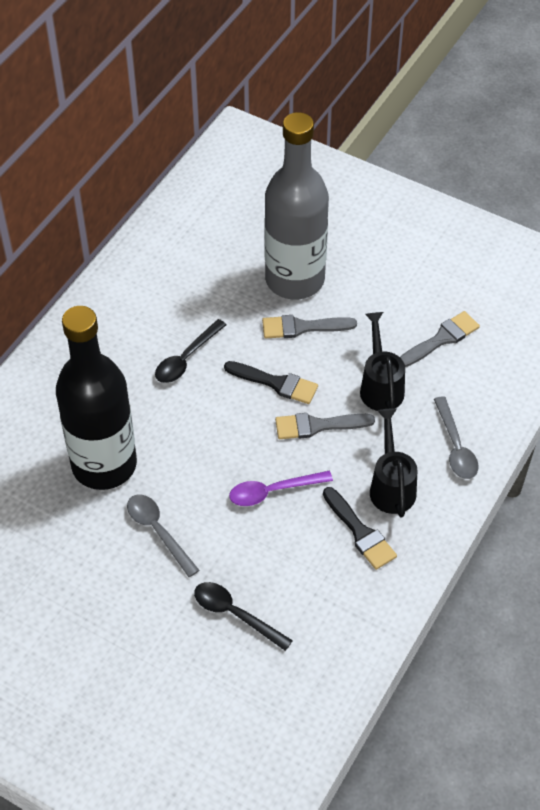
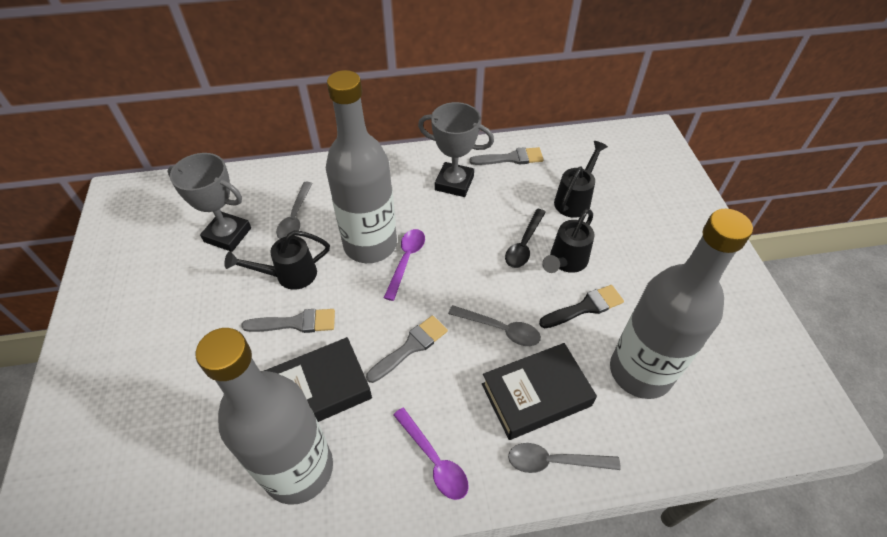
black book: none = 0 -> [264,337,372,422] [482,343,597,440] = 2
black bottle: [56,306,137,490] = 1 -> none = 0
black brush: [224,361,318,404] [323,487,397,570] = 2 -> [539,285,624,328] = 1
black spoon: [155,319,227,383] [194,582,293,651] = 2 -> [505,209,546,268] = 1
black watering can: [360,312,405,411] [370,408,417,517] = 2 -> [224,230,330,290] [542,209,595,273] [554,141,608,218] = 3
grey bottle: [264,112,329,299] = 1 -> [196,328,333,505] [326,70,397,263] [610,209,753,399] = 3
grey spoon: [127,494,199,577] [434,396,479,479] = 2 -> [276,182,313,239] [448,305,541,346] [508,443,621,473] = 3
grey trophy: none = 0 -> [167,153,251,252] [418,102,494,197] = 2
purple spoon: [229,471,333,506] = 1 -> [384,229,425,301] [393,408,469,500] = 2

